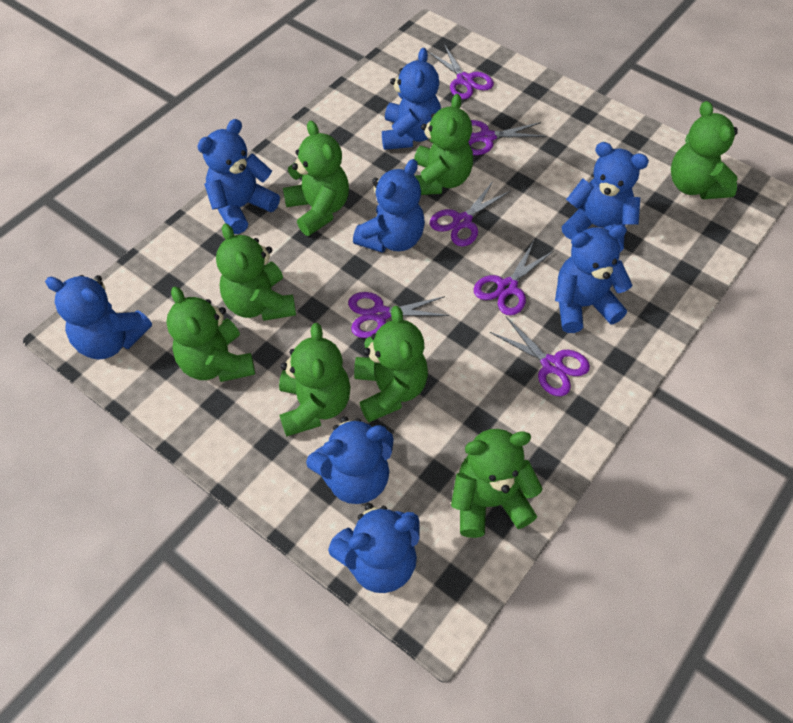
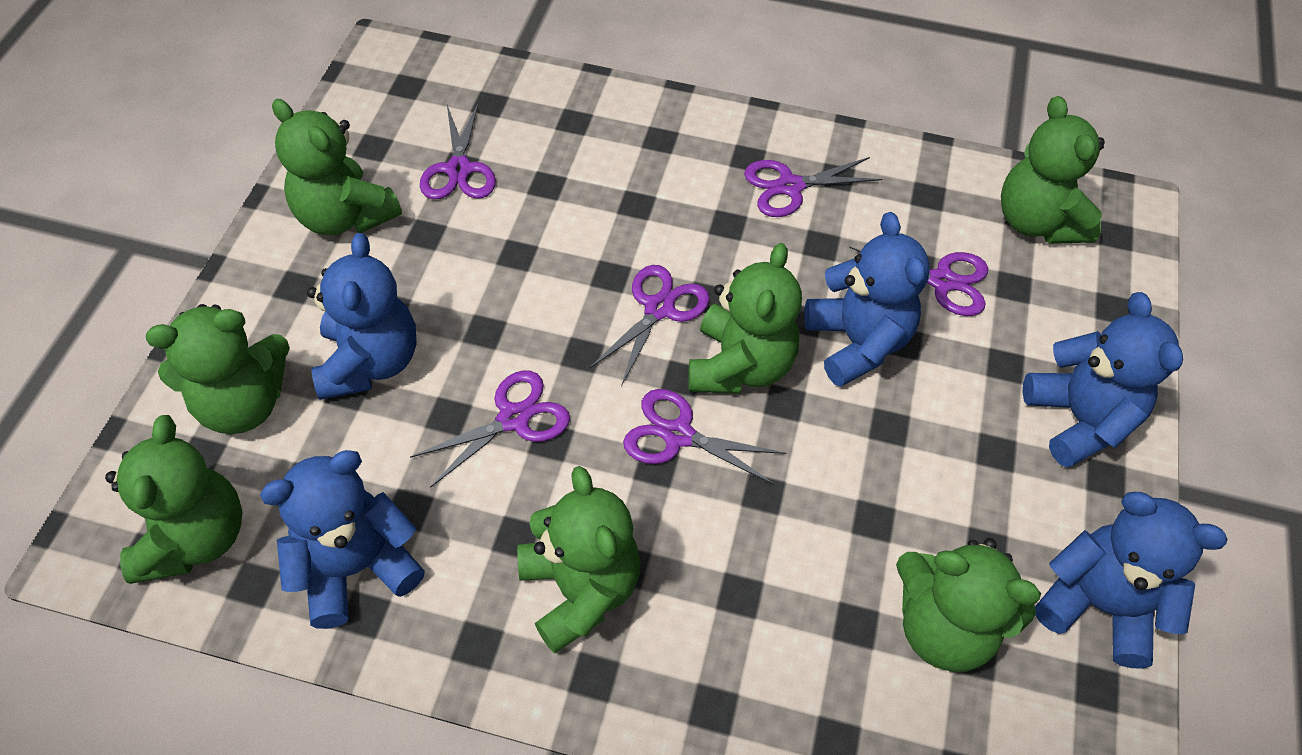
blue teddy bear: [45,275,152,359] [197,119,280,234] [306,416,394,504] [328,503,420,593] [353,159,425,253] [382,48,441,150] [555,224,632,333] [562,142,649,252] = 8 -> [260,450,425,629] [307,233,417,400] [804,212,930,387] [1023,292,1183,468] [1035,492,1228,668] = 5
green teddy bear: [166,287,255,382] [216,223,296,321] [279,323,351,437] [283,121,349,236] [354,306,428,422] [414,94,473,195] [451,429,543,538] [671,101,738,199] = 8 -> [105,415,243,584] [146,304,290,434] [272,99,402,235] [517,466,641,654] [688,243,802,394] [896,538,1041,672] [1001,96,1105,244] = 7

